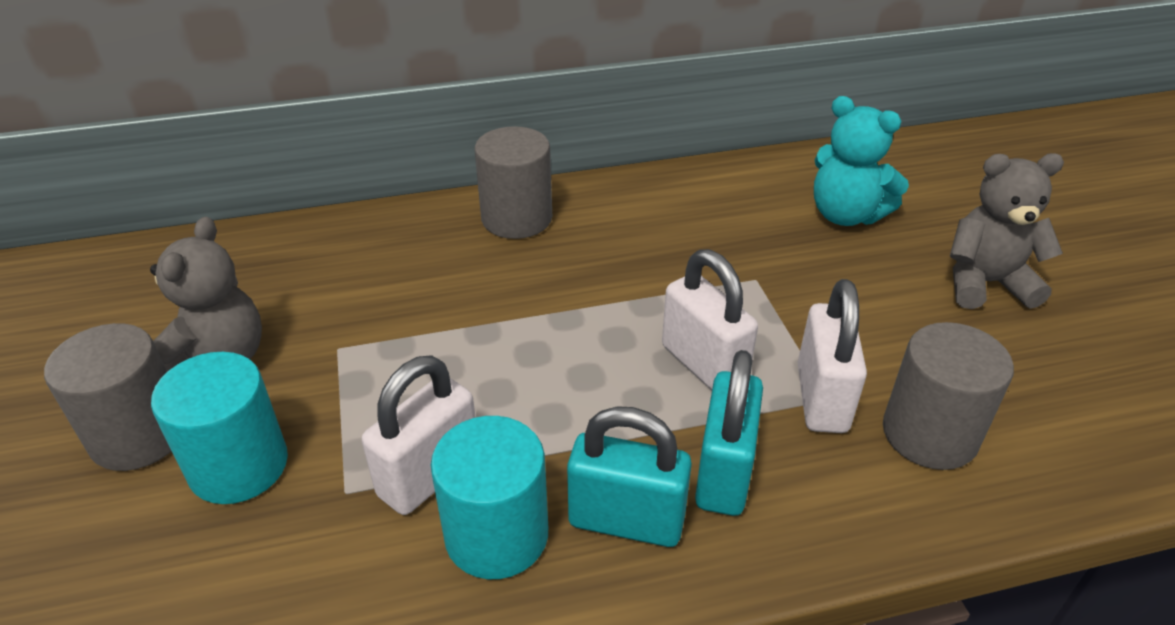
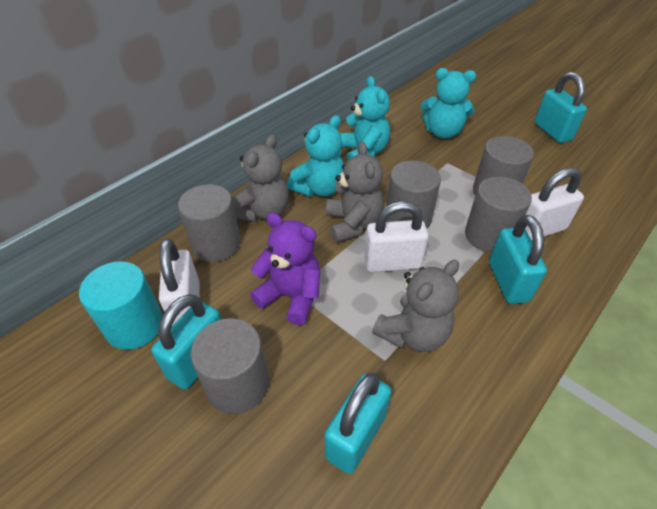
grey cylinder: [44,323,171,471] [474,126,552,239] [883,322,1014,470] = 3 -> [178,184,240,262] [191,318,269,414] [386,161,441,229] [465,176,532,253] [473,136,534,196] = 5
grey teddy bear: [150,217,262,372] [950,153,1064,309] = 2 -> [232,135,289,222] [326,142,384,243] [372,260,459,352] = 3
purple teddy bear: none = 0 -> [250,213,320,326] = 1
turquoise cylinder: [151,352,288,504] [431,416,548,579] = 2 -> [79,261,163,350] = 1
turquoise padlock: [567,406,692,547] [695,350,763,516] = 2 -> [151,294,221,389] [325,373,392,474] [489,215,547,304] [534,72,587,143] = 4
turquoise teddy bear: [814,96,909,226] = 1 -> [287,115,344,197] [340,76,390,160] [421,68,476,139] = 3

